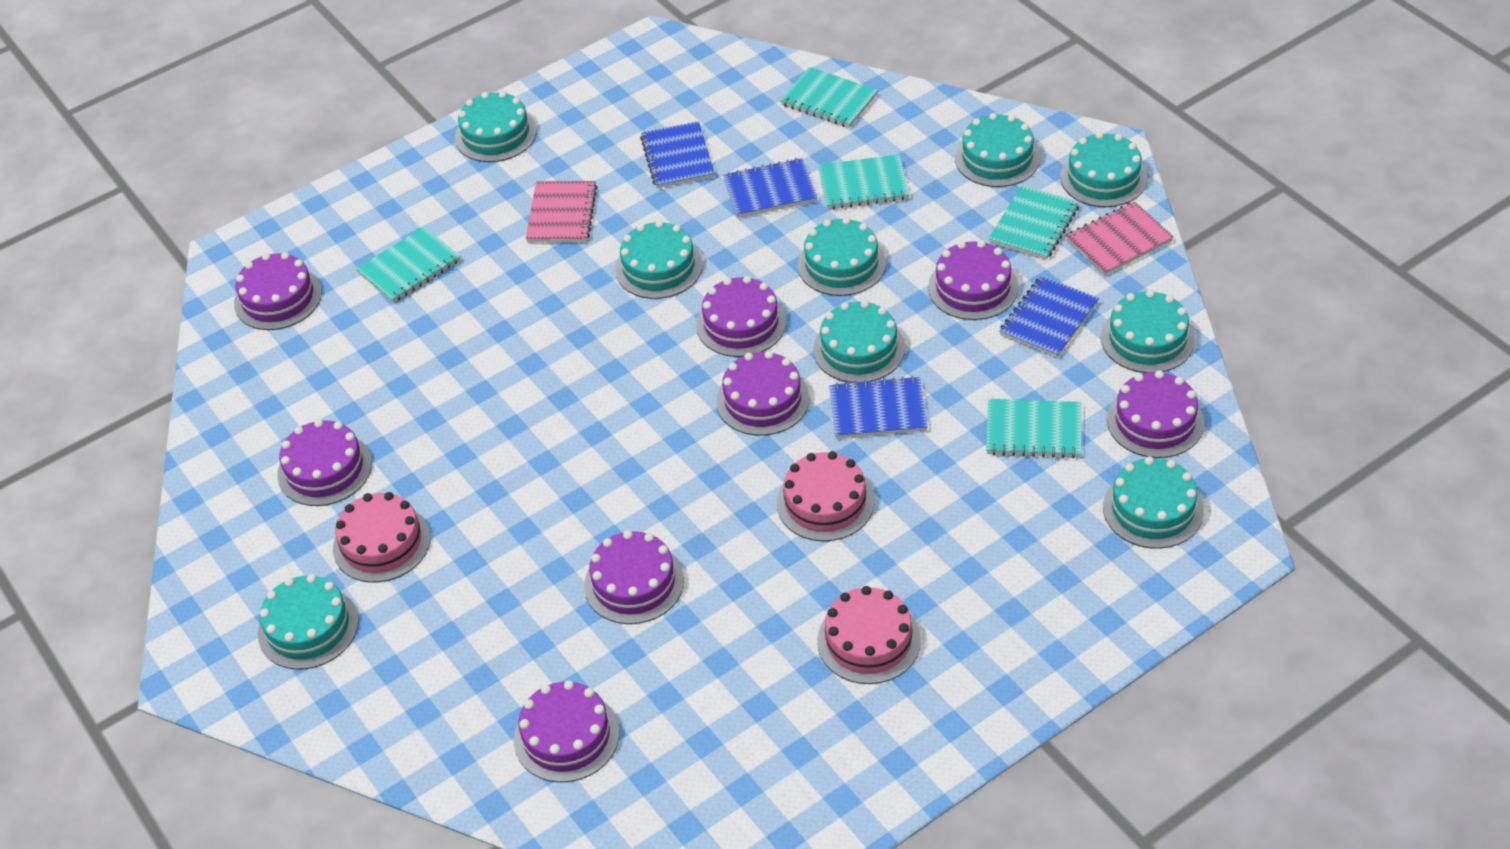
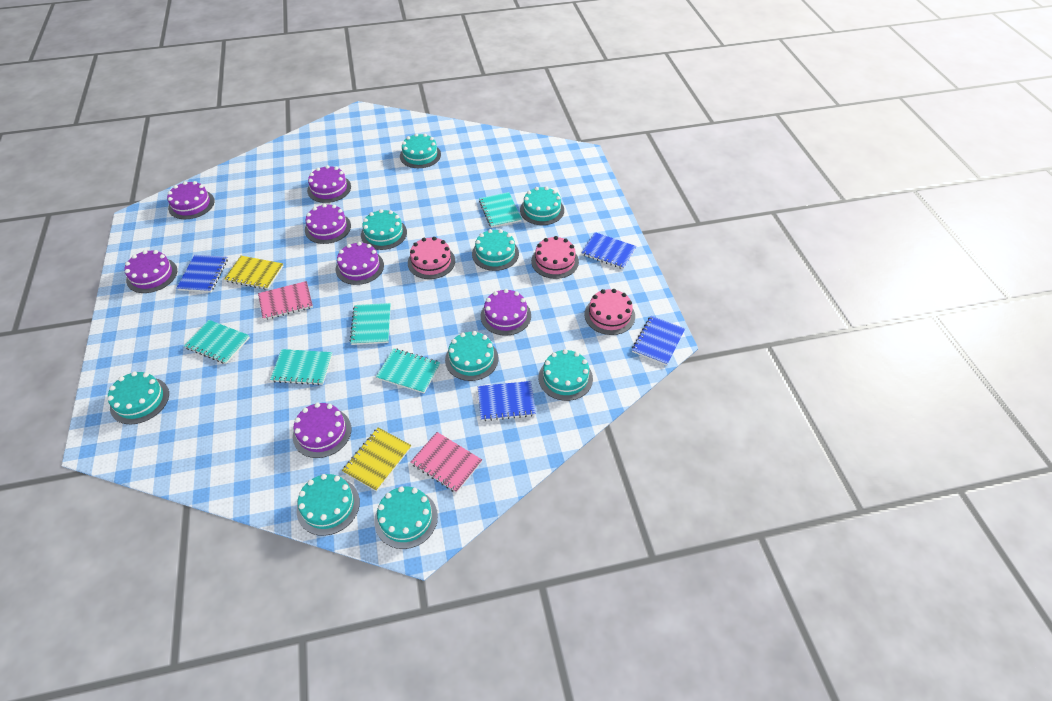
purple cake: [234,252,322,330] [277,419,372,506] [514,680,619,782] [584,530,684,624] [696,276,786,357] [716,351,810,436] [928,240,1018,320] [1107,370,1204,458] = 8 -> [124,250,177,293] [167,181,215,219] [293,403,351,458] [305,204,351,244] [307,165,351,203] [336,242,384,285] [481,289,531,336] = 7
yellow notebook: none = 0 -> [224,256,283,290] [342,427,411,492] = 2

